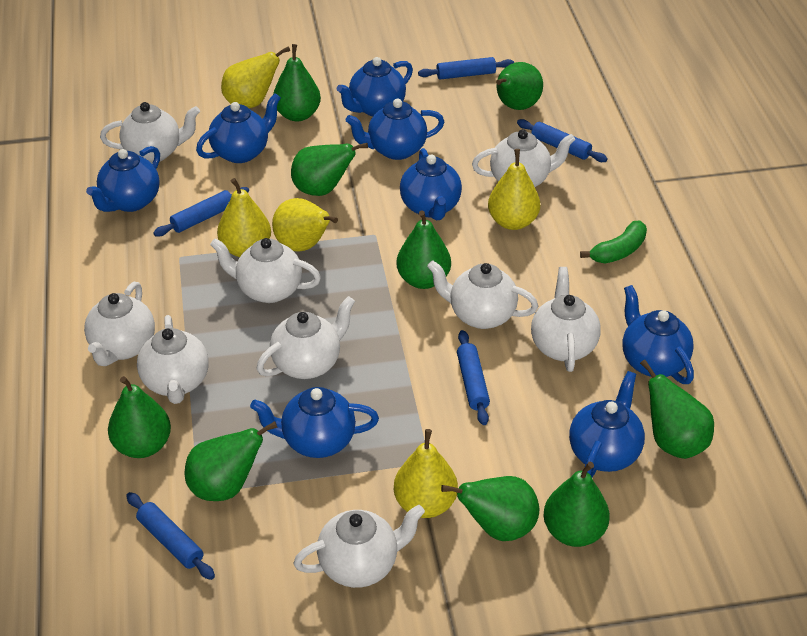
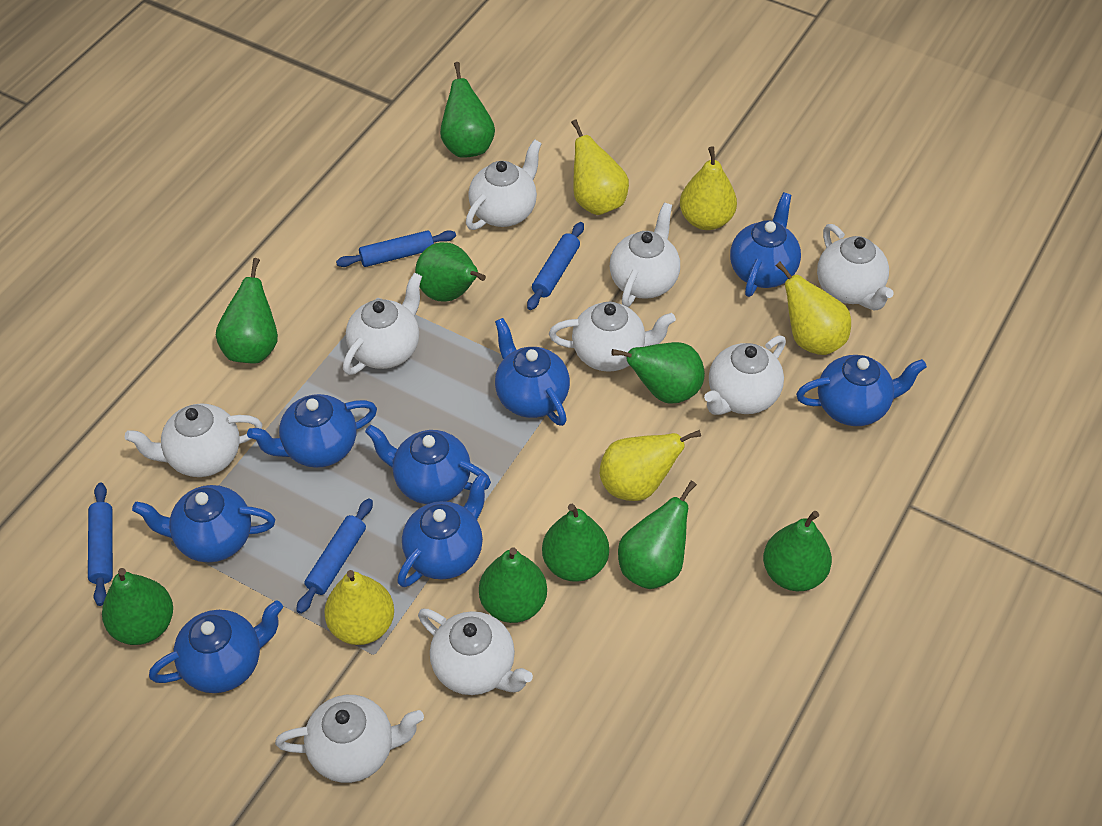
blue rolling pin: [126,492,215,580] [153,187,249,236] [418,57,514,80] [457,330,490,425] [517,119,608,162] = 5 -> [88,483,113,606] [296,498,373,614] [336,230,456,267] [527,222,584,310] = 4
green banana: [580,221,647,263] = 1 -> none = 0

